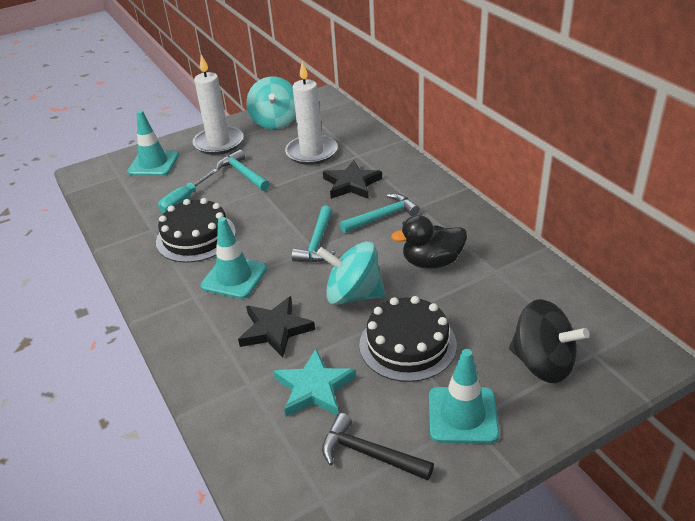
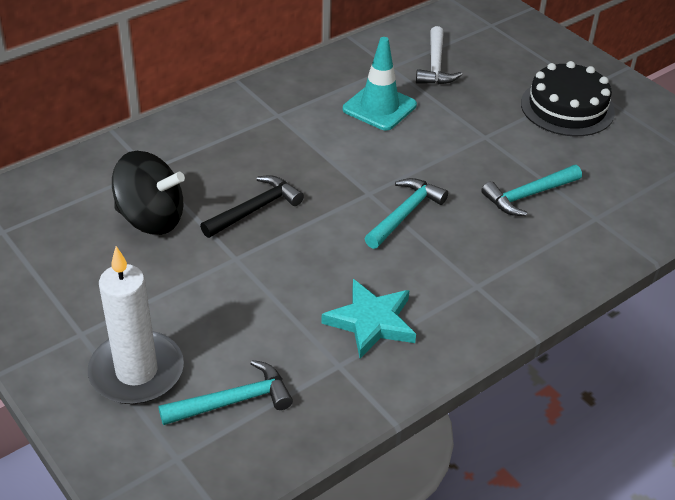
black cake: [156,198,236,263] [359,296,457,382] = 2 -> [521,61,615,136] = 1
black duck: [391,215,467,269] = 1 -> none = 0
black star: [238,296,315,357] [323,160,382,199] = 2 -> none = 0
turquoise screwdriver: [158,169,218,213] = 1 -> none = 0
turquoise spinning top: [246,77,296,129] [316,241,385,305] = 2 -> none = 0
turquoise traffic cone: [127,110,179,176] [200,217,267,299] [429,349,499,443] = 3 -> [343,37,417,130] = 1
white candle: [193,54,243,155] [285,61,338,165] = 2 -> [88,246,184,404] = 1
white hammer: none = 0 -> [416,26,462,84] = 1

